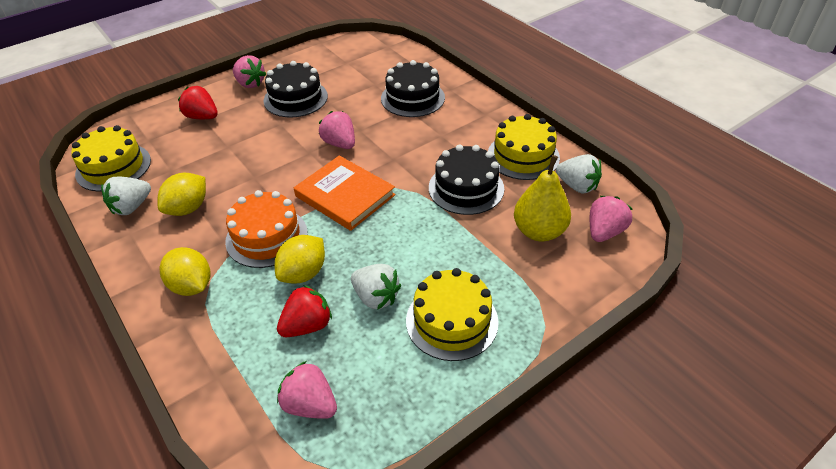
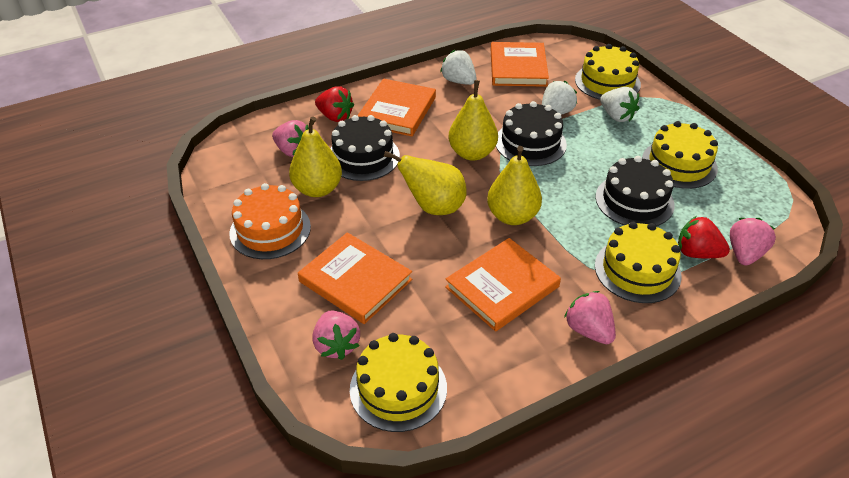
orange book: [294,155,396,231] = 1 -> [298,232,412,324] [357,79,436,136] [445,238,561,332] [491,42,549,87] = 4
yellow cake: [71,125,151,191] [406,268,499,361] [488,114,560,180] = 3 -> [350,333,447,432] [575,44,641,100] [595,222,682,303] [642,121,718,189] = 4
yellow lemon: [157,173,206,216] [160,247,211,296] [275,235,325,284] = 3 -> none = 0
yellow pear: [514,155,571,242] = 1 -> [289,116,342,197] [384,151,467,215] [449,80,498,161] [487,146,542,225] = 4

